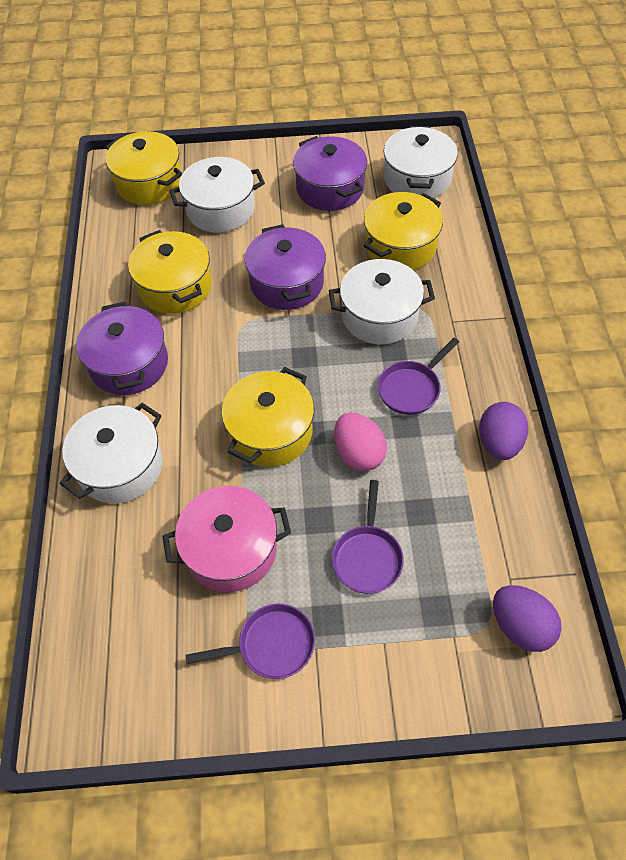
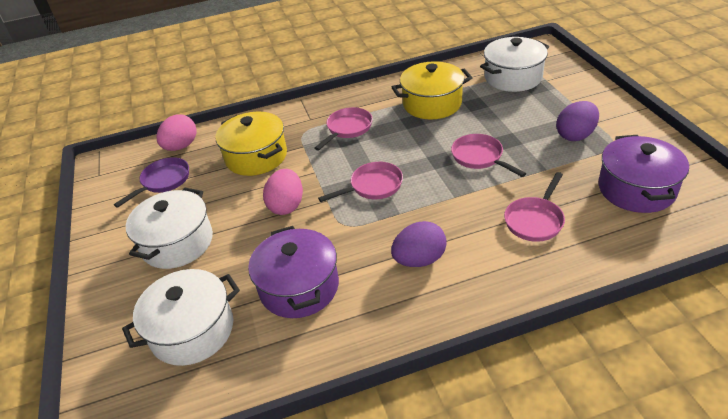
pink egg: [334,412,387,471] = 1 -> [156,114,197,151] [263,169,303,215] = 2
pink pan: none = 0 -> [314,107,373,151] [318,162,403,202] [451,134,526,177] [504,172,565,242] = 4
pink pot: [163,486,291,592] = 1 -> none = 0
purple pan: [185,604,315,679] [332,480,404,594] [377,338,459,415] = 3 -> [114,157,189,208] = 1
purple pot: [76,301,168,395] [245,224,326,310] [293,136,367,211] = 3 -> [248,226,339,318] [598,135,689,213] = 2
white pot: [60,403,163,504] [169,157,265,233] [329,259,435,344] [384,126,458,198] = 4 -> [122,269,240,366] [126,188,213,269] [480,37,549,92] = 3
yellow pot: [106,131,183,205] [128,230,212,314] [221,367,314,467] [363,192,443,270] = 4 -> [215,112,287,176] [392,61,472,119] = 2

